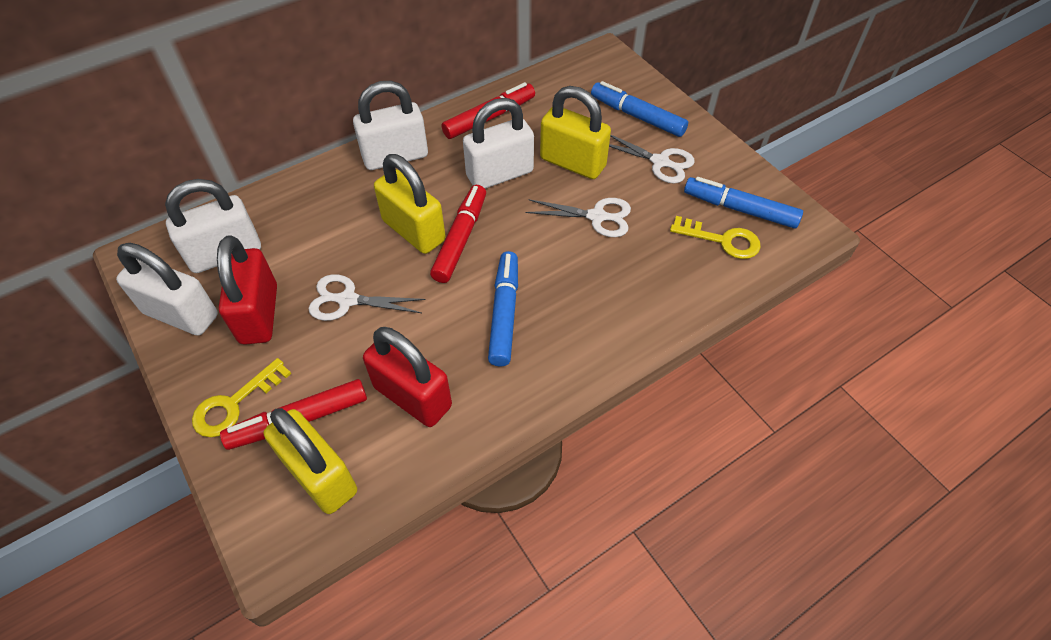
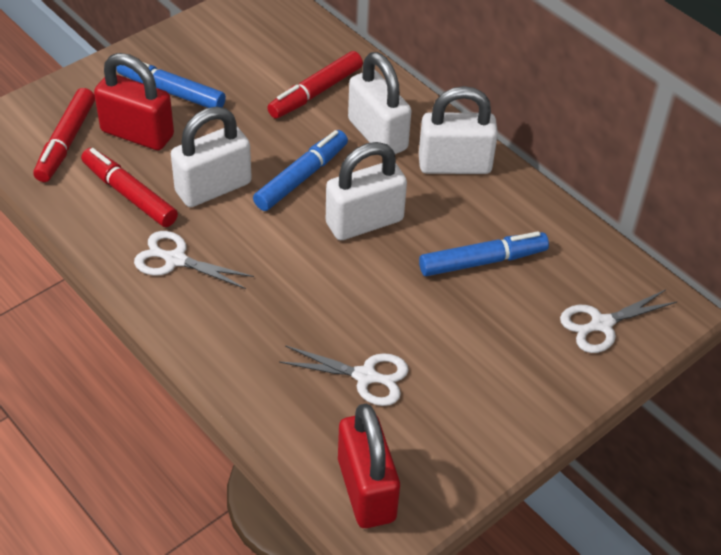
yellow key: [192,358,291,437] [670,216,761,259] = 2 -> none = 0
yellow padlock: [263,408,357,514] [374,154,446,254] [540,86,611,179] = 3 -> none = 0

